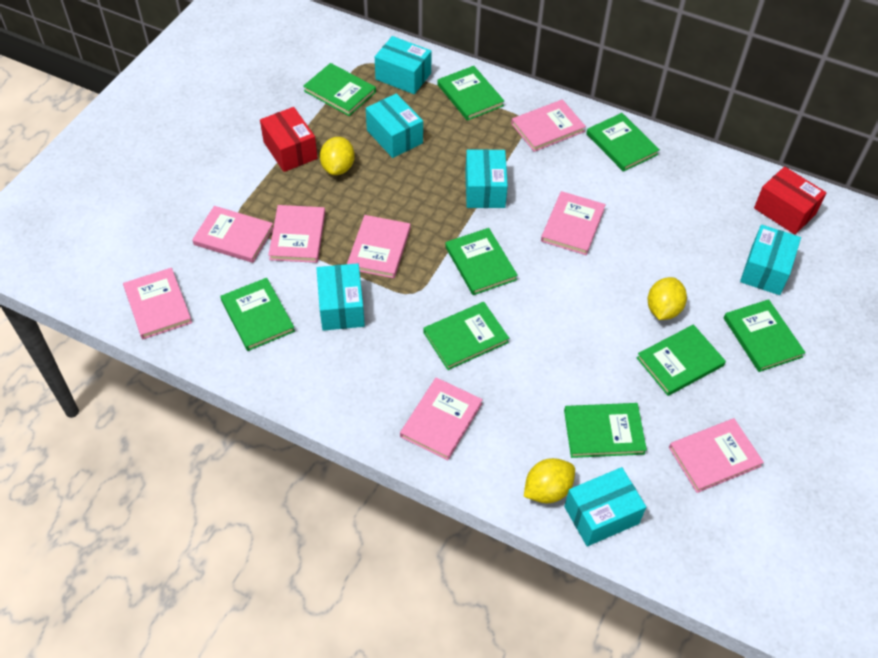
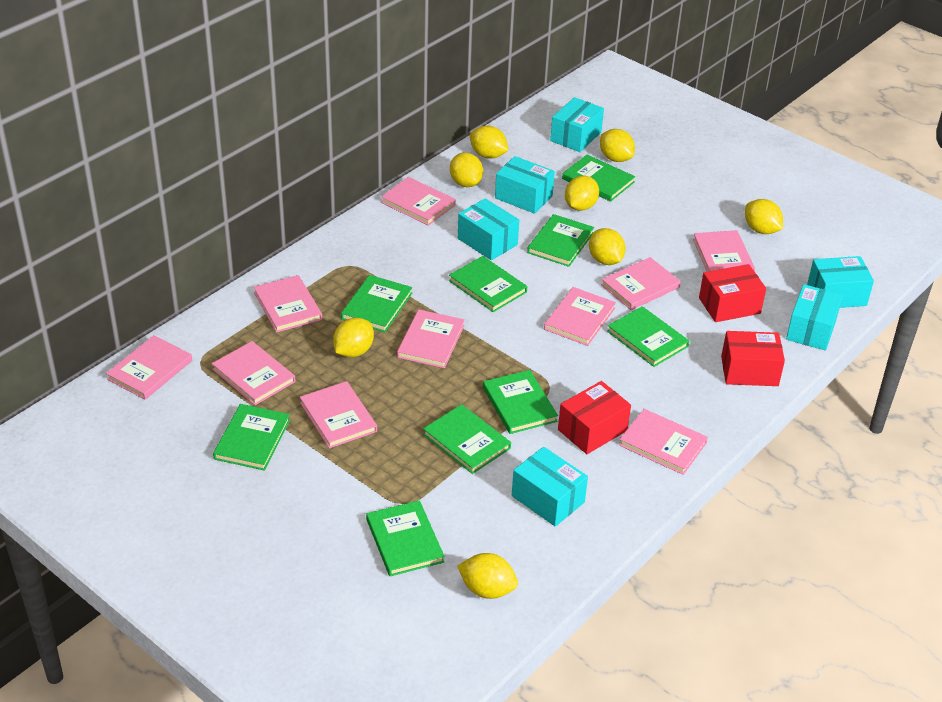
pink book: [123,268,192,339] [192,206,273,263] [268,205,325,263] [347,215,411,278] [400,377,483,460] [511,99,586,152] [541,191,606,255] [669,418,764,493] = 8 -> [106,335,192,400] [212,341,295,405] [254,275,322,333] [300,381,377,449] [381,177,456,226] [397,309,465,368] [544,287,616,346] [601,257,681,310] [619,409,708,475] [693,230,755,272] = 10
red box: [260,107,318,172] [754,166,827,235] = 2 -> [558,381,631,454] [699,264,766,322] [721,331,785,386] = 3
yellow lemon: [320,137,355,175] [524,458,575,503] [648,277,687,320] = 3 -> [333,318,374,357] [450,152,483,187] [457,553,518,599] [470,126,509,159] [565,176,599,211] [589,228,626,265] [600,129,635,162] [745,199,783,234] = 8

